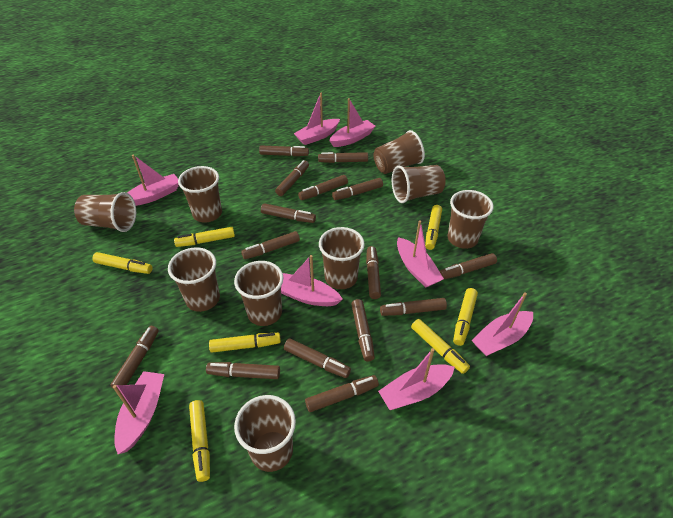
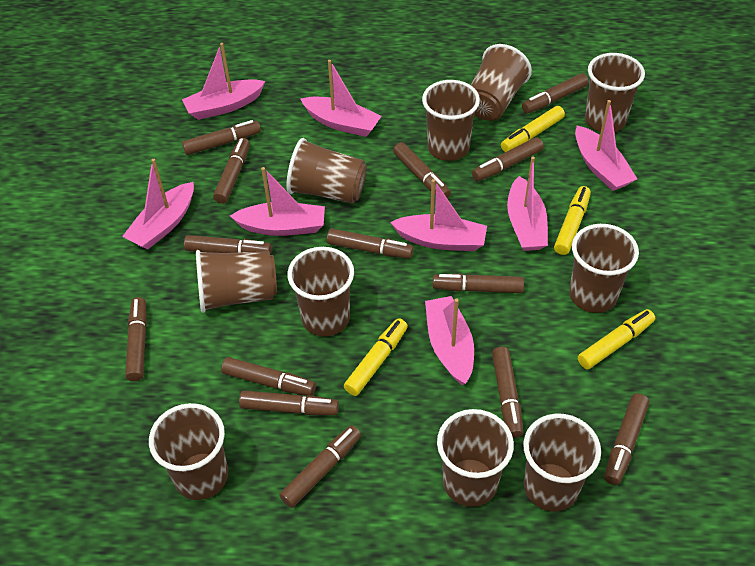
brown cup: [74,192,136,232] [168,247,220,312] [178,166,222,223] [234,261,283,326] [234,395,296,472] [319,227,365,289] [373,130,425,174] [392,165,446,203] [447,190,493,249] = 9 -> [149,403,228,500] [196,250,277,313] [286,138,367,204] [287,247,354,336] [422,80,480,161] [437,409,514,507] [471,44,532,121] [523,414,601,512] [569,224,639,313] [585,53,645,132] = 10
brown marker: [111,326,159,389] [206,362,280,379] [241,231,300,259] [259,145,309,156] [261,203,316,223] [275,160,309,196] [284,338,351,378] [298,175,348,200] [305,375,379,412] [318,152,368,163] [332,178,383,200] [351,299,375,361] [366,246,381,299] [380,298,447,316] [439,253,497,280] = 15 -> [125,297,147,381] [182,120,261,155] [184,235,272,255] [213,138,250,204] [221,357,316,396] [239,391,339,415] [279,425,361,508] [327,228,414,259] [393,142,451,199] [432,274,524,293] [472,137,544,181] [492,347,523,438] [522,73,588,114] [604,393,649,485] = 14
yellow marker: [92,252,153,274] [174,227,235,247] [189,400,210,482] [209,333,281,353] [411,319,470,374] [425,205,442,250] [453,288,478,346] = 7 -> [344,318,408,396] [501,106,565,152] [554,186,591,255] [578,309,655,369] = 4

